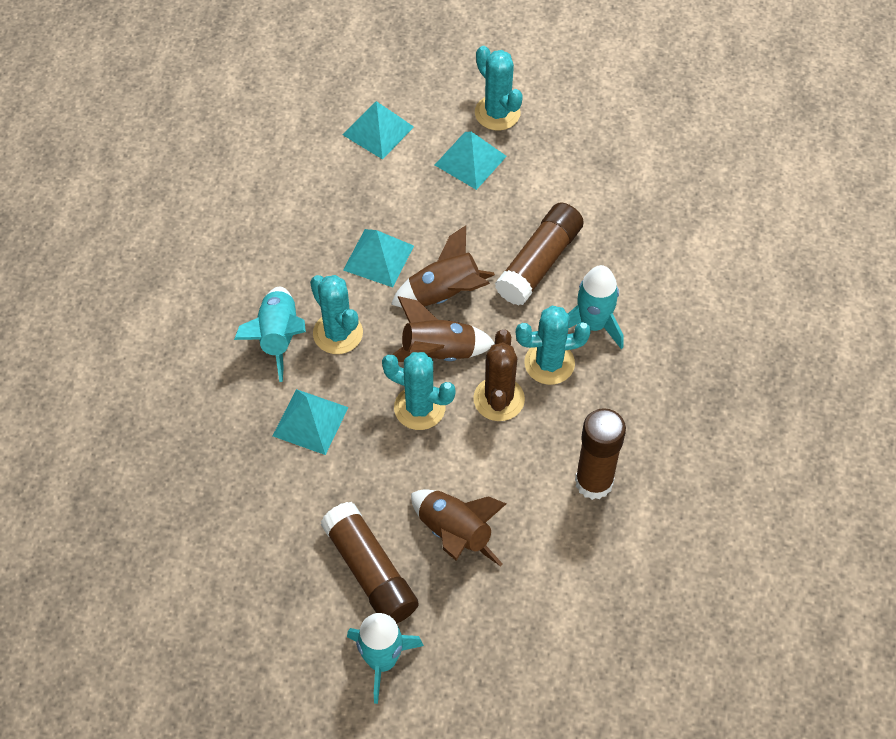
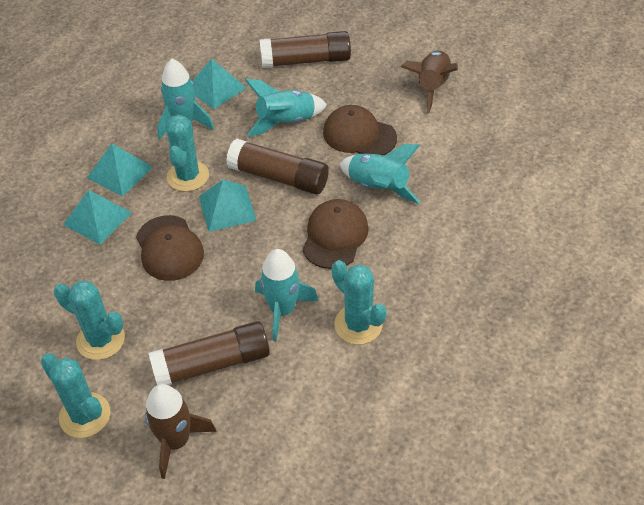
brown cactus: [473,329,525,421] = 1 -> none = 0
brown cap: none = 0 -> [136,215,204,281] [303,199,369,269] [323,105,397,156] = 3
brown rocket: [391,225,495,308] [392,296,495,362] [411,489,506,567] = 3 -> [145,384,216,479] [401,51,458,113] = 2
turquoise rocket: [234,287,306,382] [347,613,424,704] [568,265,623,349] = 3 -> [157,59,214,140] [245,79,327,137] [255,249,318,341] [340,144,420,204] = 4

